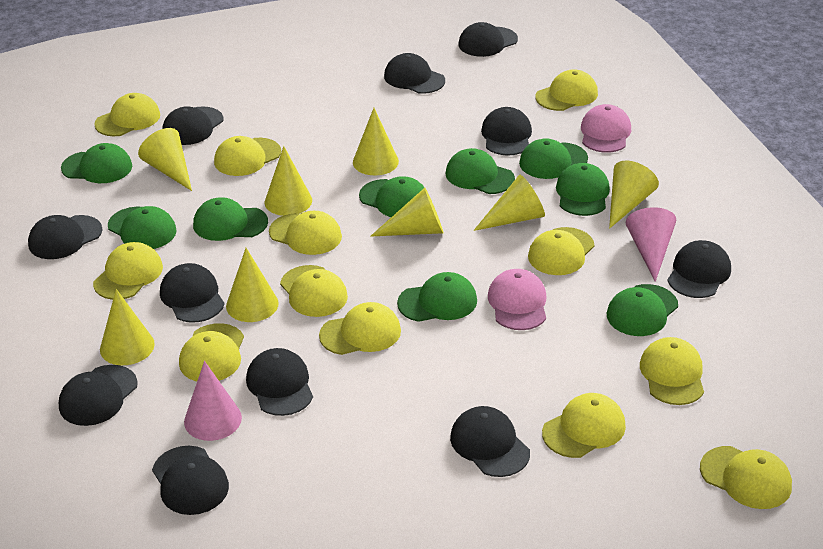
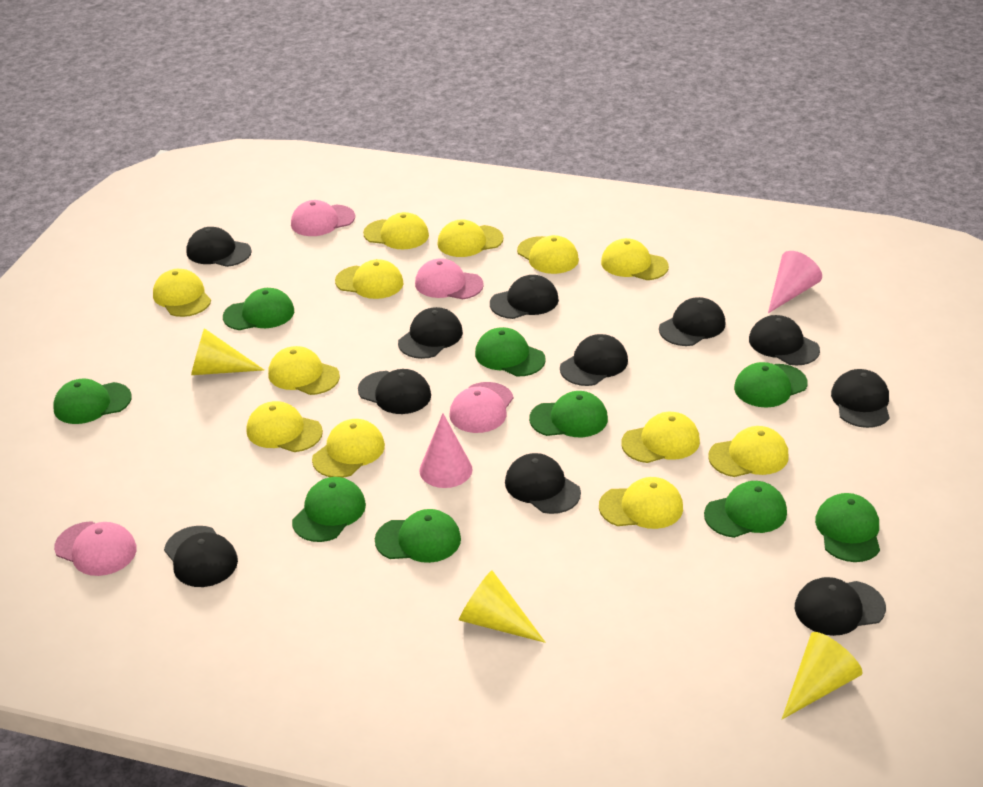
pink cap: [488,269,546,330] [581,104,631,153] = 2 -> [54,521,137,576] [291,200,355,236] [415,258,484,299] [449,382,513,433] = 4
yellow cone: [100,289,155,365] [138,128,192,191] [226,248,279,322] [265,146,312,216] [353,108,399,175] [370,188,444,237] [473,175,545,231] [609,161,659,229] = 8 -> [191,328,264,375] [459,570,546,643] [782,632,863,719] = 3

